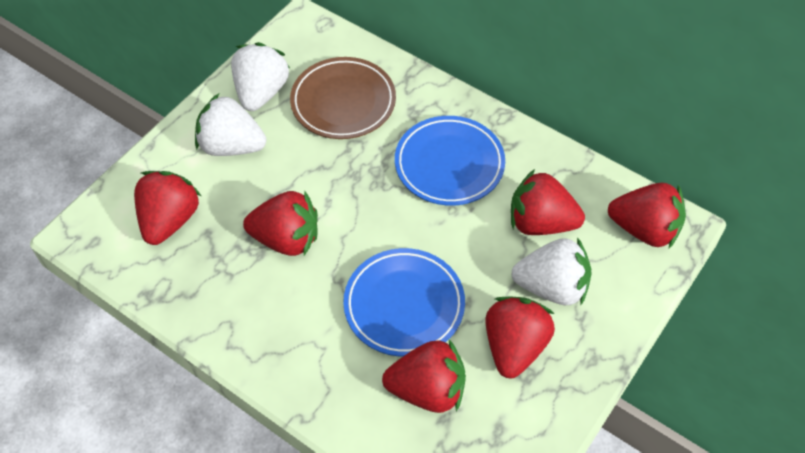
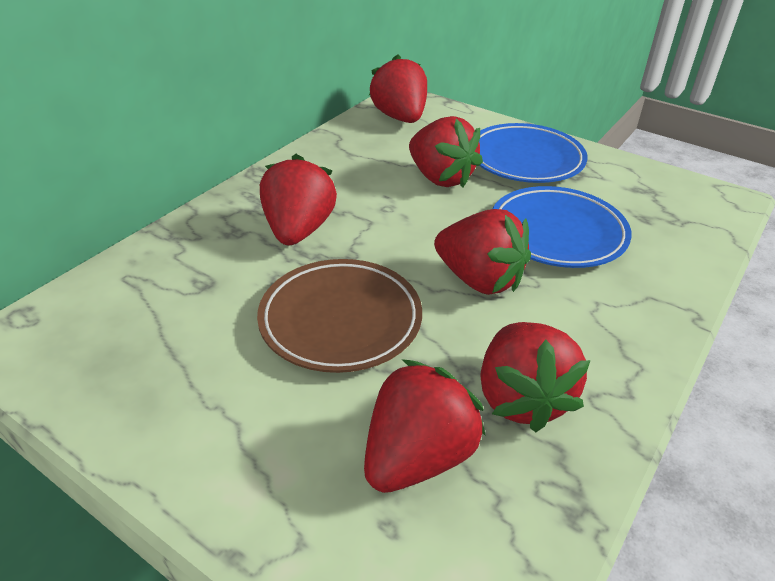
white strawberry: [195,94,266,156] [231,42,290,111] [511,237,592,305] = 3 -> none = 0

